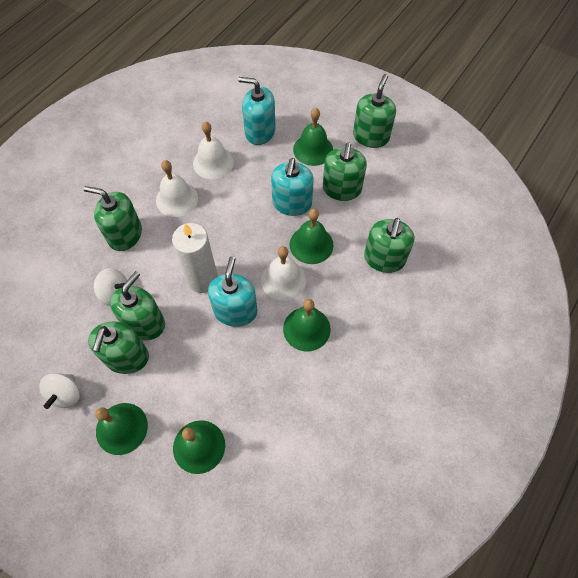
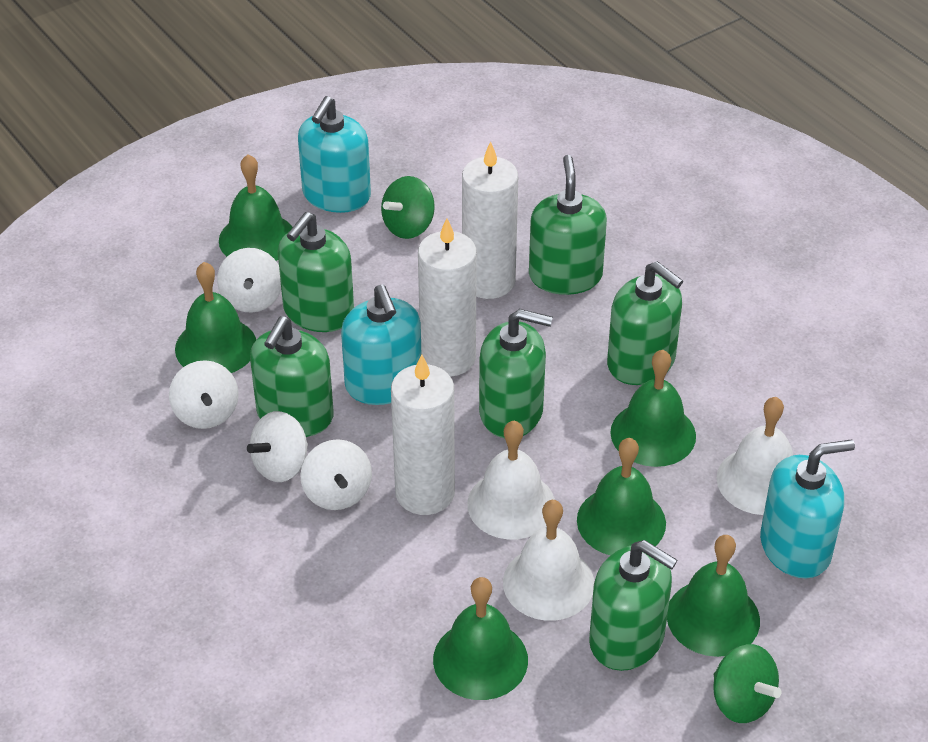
green bell: [95,403,148,455] [173,420,225,474] [283,299,331,351] [290,209,333,264] [293,108,333,166] = 5 -> [175,262,256,373] [219,154,293,261] [433,577,528,700] [577,438,666,555] [610,350,696,467] [667,535,760,657] = 6
green spinning top: none = 0 -> [381,176,435,239] [713,644,782,723] = 2
white candle: [172,223,218,293] = 1 -> [391,354,455,515] [418,218,477,377] [462,141,518,299] = 3
white spinning top: [39,373,80,409] [94,268,127,306] = 2 -> [169,360,239,429] [217,248,281,313] [247,411,308,482] [300,439,372,510] = 4

